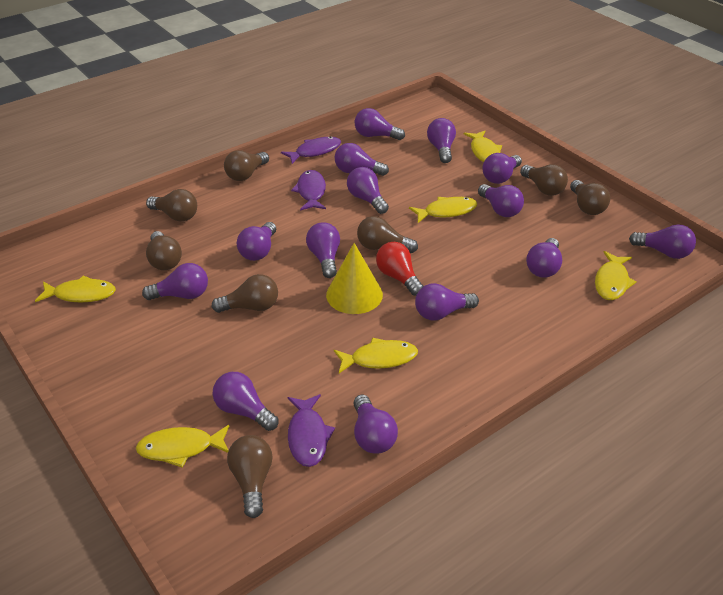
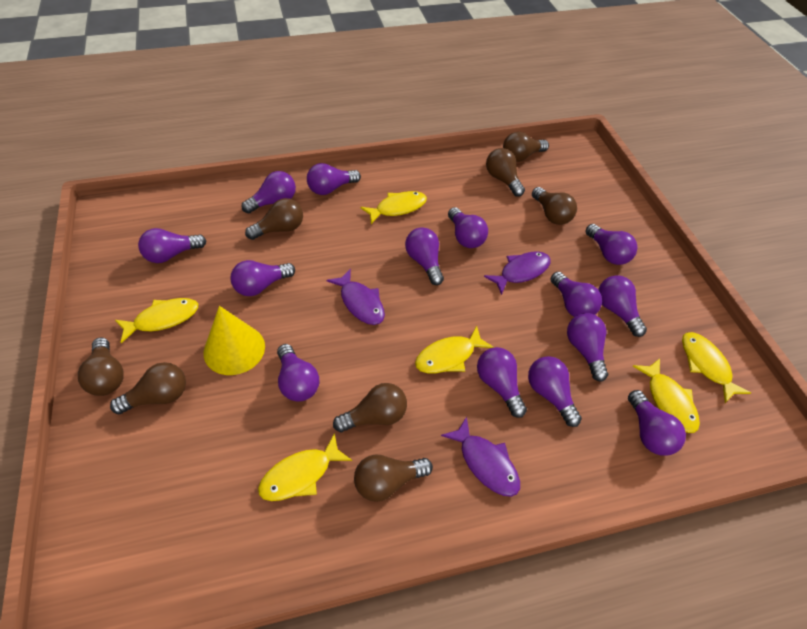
red light bulb: [376,242,424,296] = 1 -> none = 0

